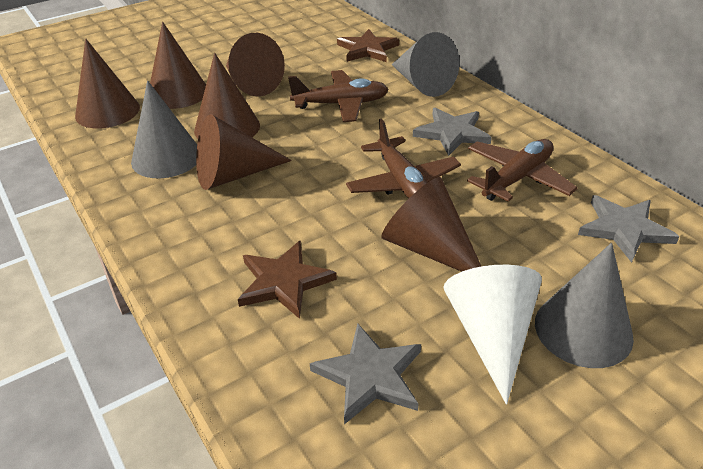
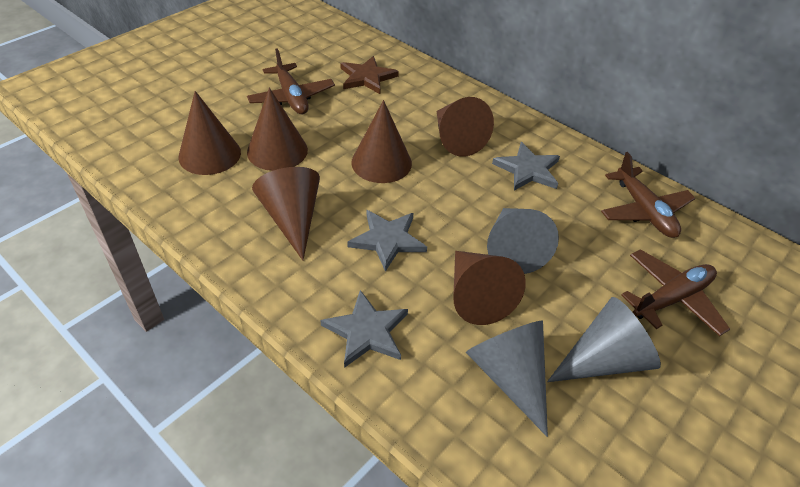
brown star: [238,240,337,319] [337,29,399,62] = 2 -> [340,56,399,94] = 1
white cone: [443,265,542,405] = 1 -> none = 0

